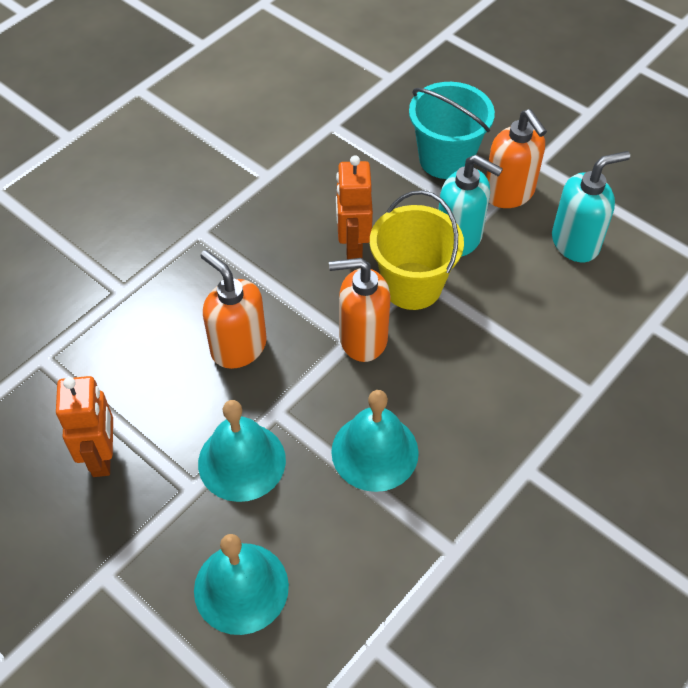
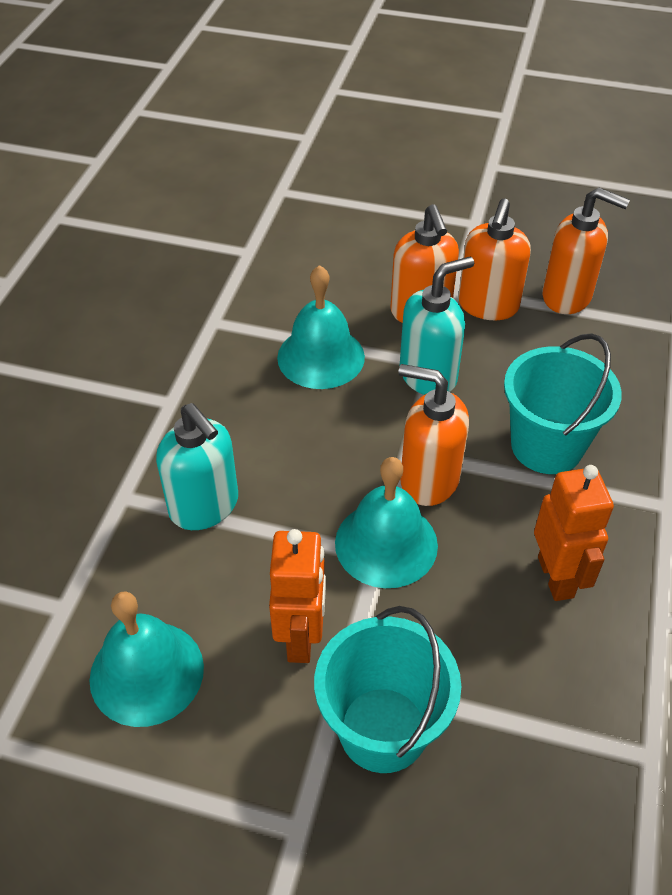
orange soap dispenser: [201,250,267,369] [329,258,390,362] [486,109,547,208] = 3 -> [390,204,459,323] [398,364,469,506] [458,199,531,320] [542,187,630,314] = 4
turquoise bucket: [409,82,495,179] = 1 -> [314,606,461,773] [504,333,622,474] = 2
yellow bucket: [370,190,464,310] = 1 -> none = 0

